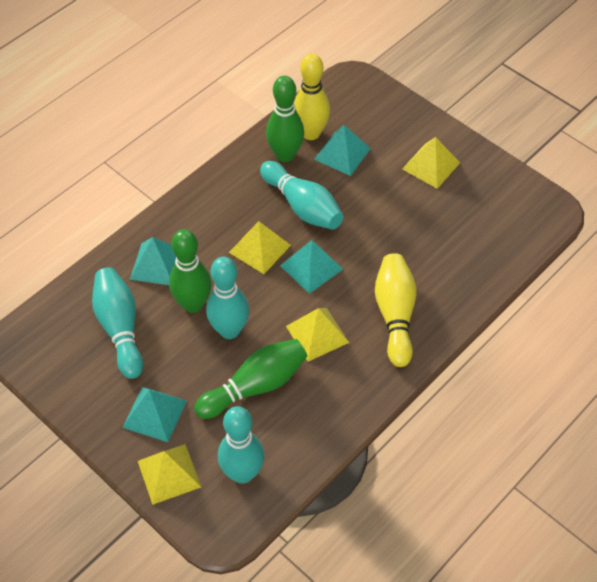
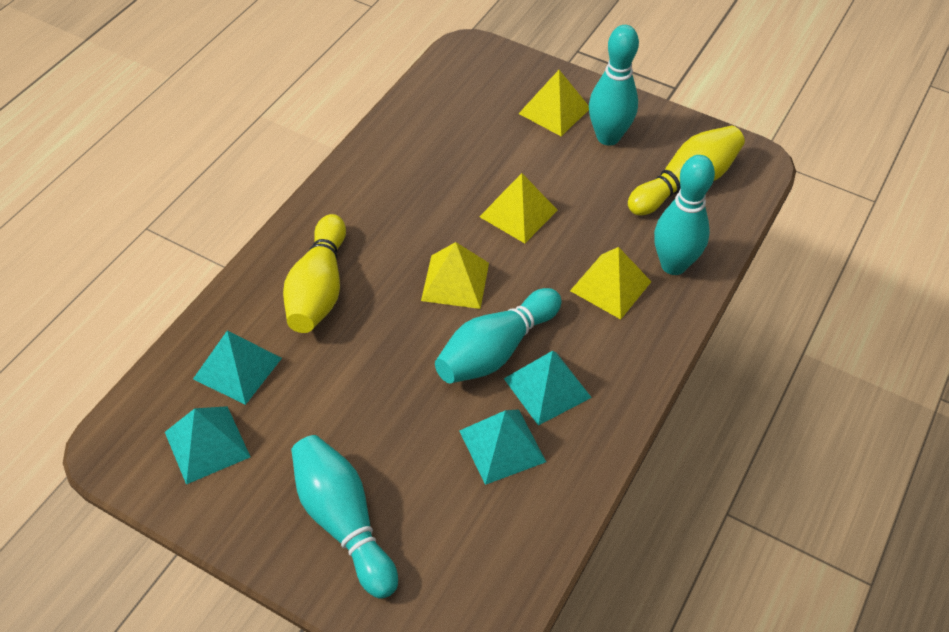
green bowling pin: [169,229,212,313] [194,339,307,419] [266,76,304,162] = 3 -> none = 0

